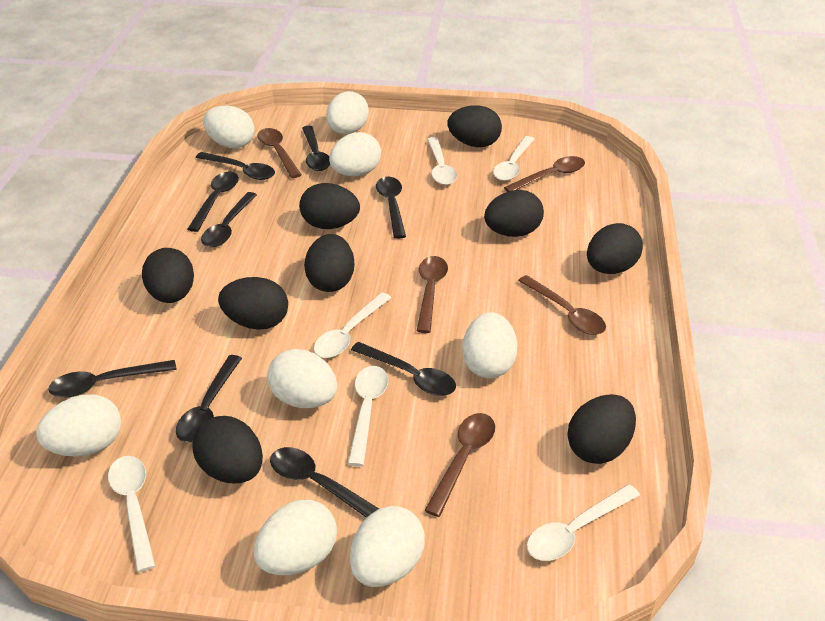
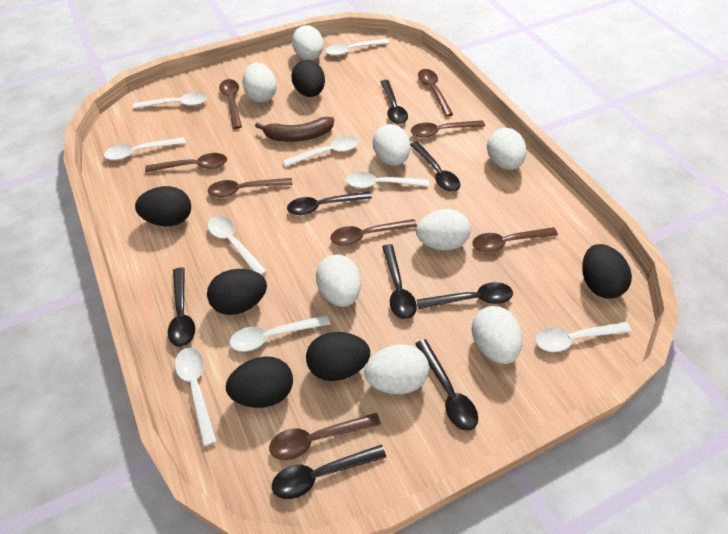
black egg: [142,248,194,303] [192,416,263,483] [218,277,288,330] [299,183,360,229] [304,234,354,292] [447,105,502,147] [484,190,544,237] [567,394,636,464] [587,223,643,274] = 9 -> [135,186,191,226] [207,269,267,315] [226,356,293,408] [291,60,325,97] [306,332,370,381] [582,244,632,299] = 6
black spoon: [48,360,177,397] [176,355,242,442] [187,172,239,232] [196,152,275,180] [201,192,257,247] [270,447,379,517] [302,126,330,171] [351,342,456,396] [376,177,406,239] = 9 -> [168,268,195,347] [272,445,386,499] [287,191,372,215] [381,80,408,124] [382,244,417,319] [410,141,460,192] [415,339,478,431] [417,282,513,309] = 8
brown banana: none = 0 -> [255,117,334,142] = 1
brown spoon: [257,128,301,178] [417,256,448,333] [424,413,495,517] [504,156,585,192] [518,275,606,335] = 5 -> [145,153,227,172] [208,178,293,197] [219,79,242,129] [269,413,381,460] [330,219,417,246] [411,120,485,138] [418,69,453,117] [472,227,558,252] = 8
white spoon: [108,456,155,572] [314,292,391,358] [348,366,388,466] [427,137,457,185] [493,136,534,181] [527,484,640,561] = 6 -> [104,137,186,160] [133,92,207,109] [175,348,217,447] [208,216,267,275] [229,315,330,352] [283,136,359,167] [325,39,390,56] [346,172,429,189] [535,322,632,352] = 9

